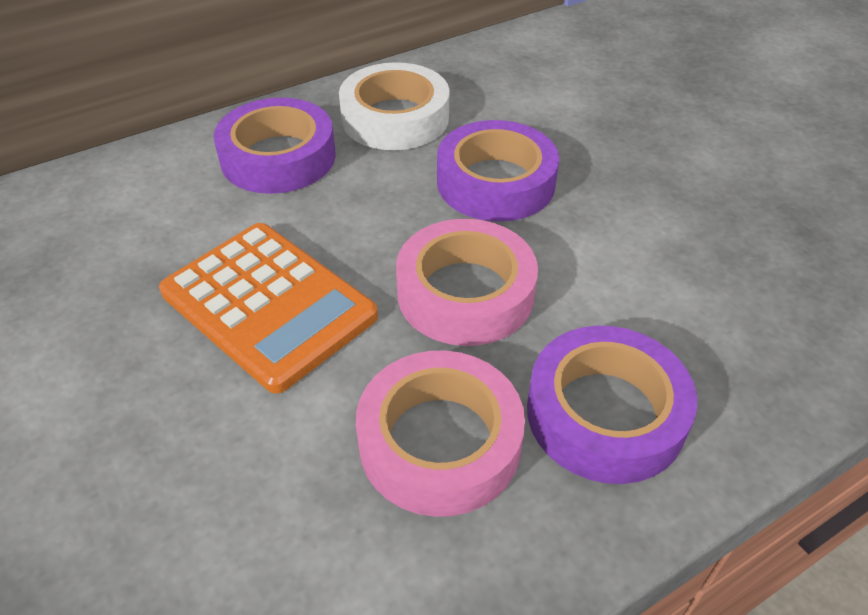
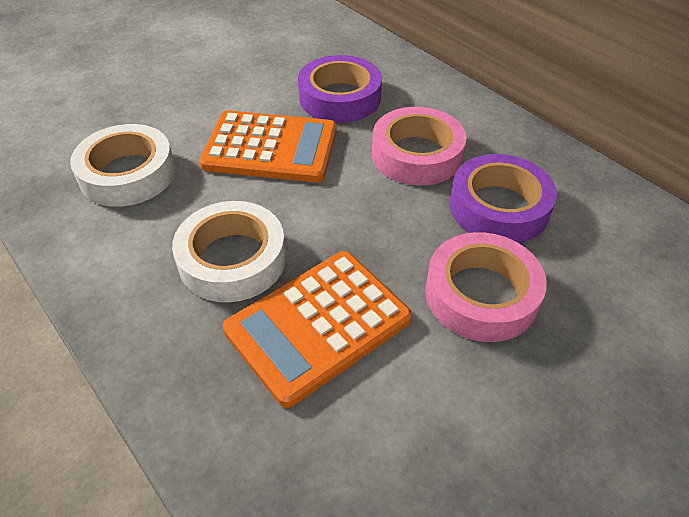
orange calculator: [159,223,378,394] = 1 -> [199,111,337,183] [223,251,412,408] = 2
purple tape: [214,98,335,194] [437,120,559,222] [527,326,697,484] = 3 -> [298,55,382,123] [450,154,557,243] = 2
white tape: [339,62,450,150] = 1 -> [70,124,175,207] [172,201,286,302] = 2

